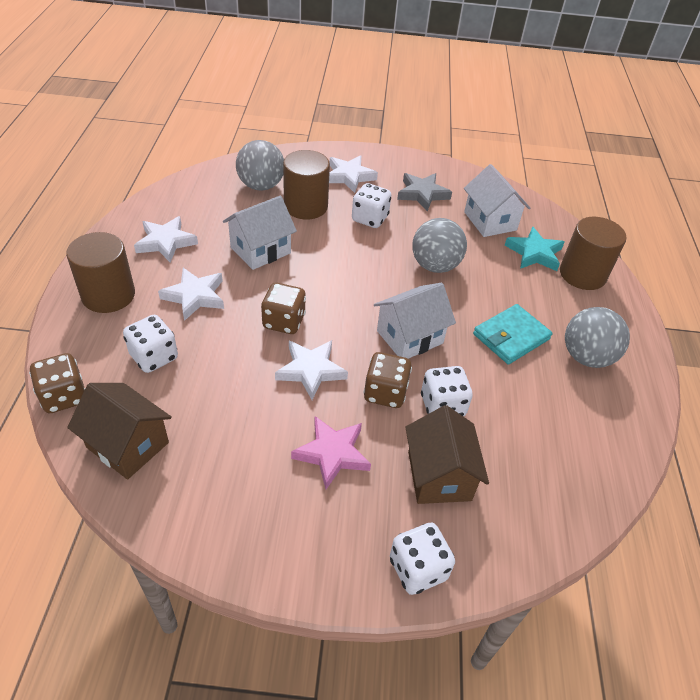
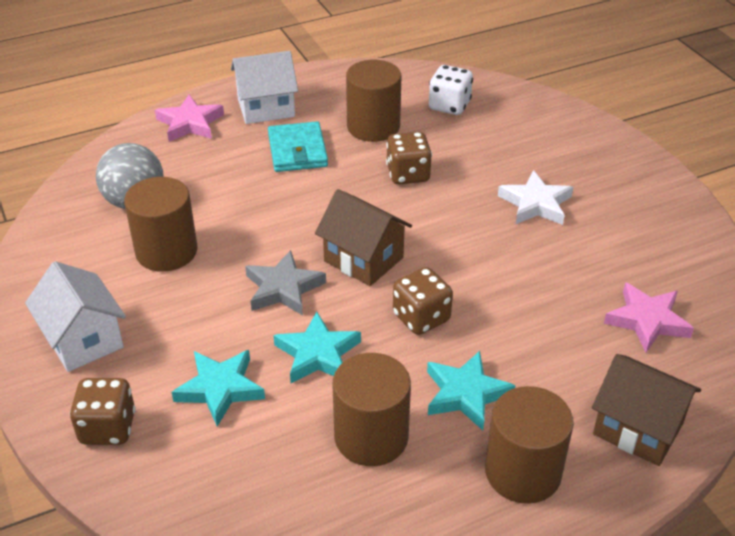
brown cylinder: [66,232,135,313] [283,150,330,220] [560,217,626,290] = 3 -> [124,177,198,272] [333,353,411,466] [346,60,401,142] [485,386,574,504] = 4
grey ball: [236,140,284,191] [412,218,467,273] [565,307,630,368] = 3 -> [96,143,163,209] = 1
pink star: [291,416,371,489] = 1 -> [155,95,224,142] [604,282,694,352] = 2
turquoise star: [505,227,564,271] = 1 -> [172,350,265,426] [273,312,361,383] [427,351,516,430] = 3
white dice: [123,315,178,373] [352,183,391,228] [390,523,455,595] [421,366,473,417] = 4 -> [429,65,473,115] = 1
white house: [223,196,297,270] [374,283,456,359] [464,164,530,237] = 3 -> [25,261,126,372] [231,51,298,124] = 2
white star: [134,216,198,263] [158,268,224,321] [275,340,348,400] [329,155,378,193] = 4 -> [498,170,573,225] = 1

